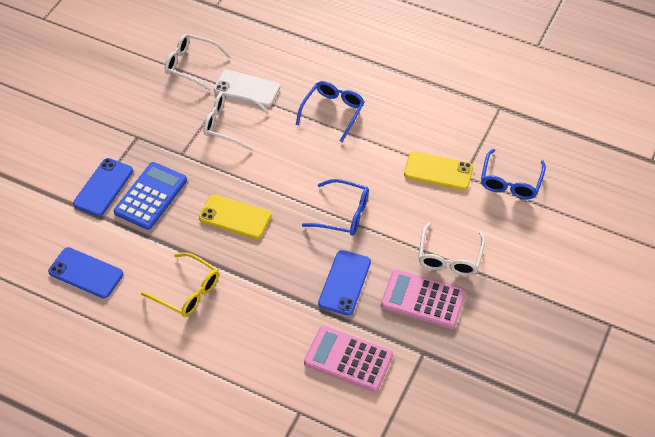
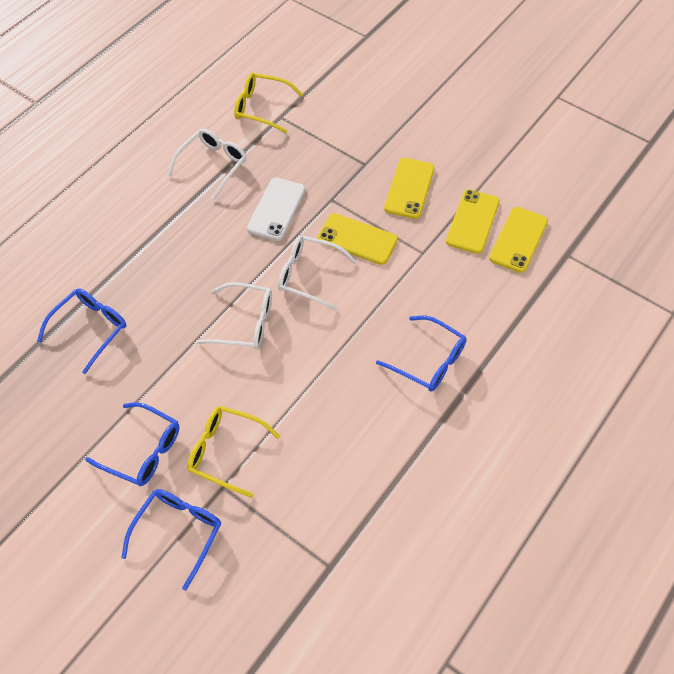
blue calculator: [114,162,187,230] = 1 -> none = 0
blue glasses: [296,81,365,142] [302,179,369,236] [481,149,546,199] = 3 -> [37,289,127,374] [85,402,179,486] [121,489,221,590] [376,316,467,392] = 4
blue phone: [48,247,123,298] [73,158,133,216] [318,250,371,315] = 3 -> none = 0
pink calculator: [304,325,393,392] [381,269,466,329] = 2 -> none = 0
yellow glasses: [141,252,219,317] = 1 -> [187,406,281,498] [234,73,303,133] = 2
yellow phone: [199,194,271,239] [404,151,473,190] = 2 -> [318,213,398,265] [384,158,435,219] [446,189,500,254] [489,207,548,273] = 4

